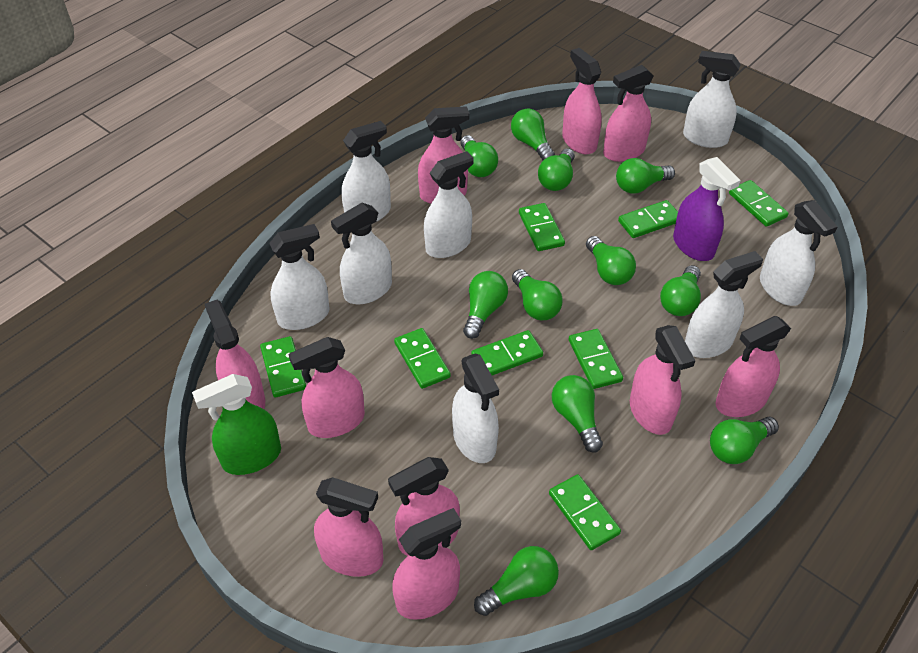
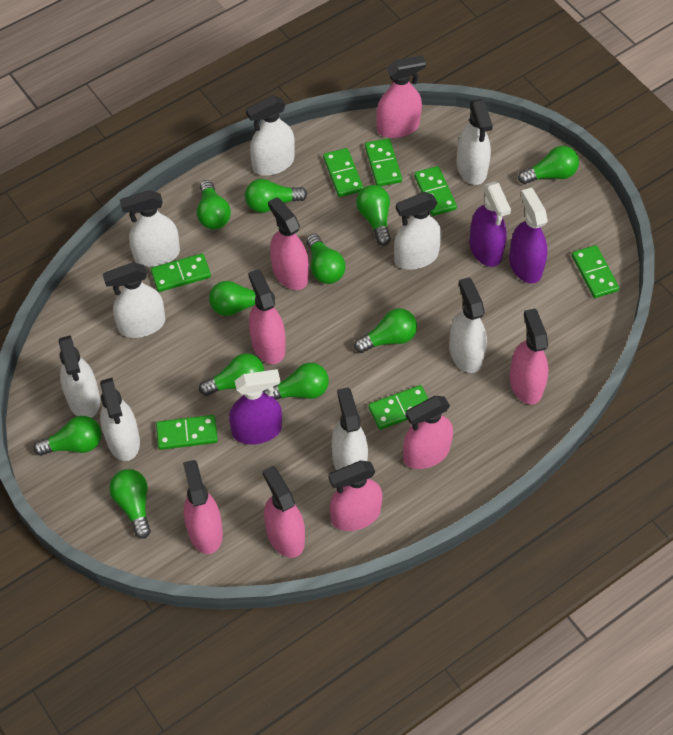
green domino: [260,336,306,397] [394,328,451,389] [471,330,543,375] [519,203,565,251] [549,474,621,550] [569,329,623,389] [618,200,678,238] [729,180,789,227] = 8 -> [151,253,211,292] [156,415,218,450] [323,148,364,197] [365,139,402,186] [368,385,428,430] [414,166,457,216] [572,245,619,298] = 7
green spray bottle: [192,374,281,475] = 1 -> none = 0
pink spray bottle: [205,300,265,409] [288,337,365,438] [314,477,384,577] [388,457,460,556] [392,508,461,620] [418,106,469,204] [562,48,602,154] [603,65,654,162] [630,325,696,435] [716,316,791,417] = 10 -> [183,460,223,554] [248,269,285,364] [263,466,305,558] [268,197,309,290] [329,461,383,531] [376,55,426,138] [403,396,453,469] [509,308,549,404] = 8
purple spray bottle: [673,157,741,261] = 1 -> [229,369,282,444] [469,182,511,267] [509,188,548,284] = 3
white spray bottle: [269,224,330,330] [331,203,392,304] [342,121,391,222] [424,151,474,258] [452,354,499,463] [683,51,741,148] [685,251,763,358] [760,200,837,306] = 8 -> [59,335,100,418] [100,378,140,461] [103,262,165,338] [120,190,180,267] [246,95,295,176] [332,387,368,470] [394,192,442,269] [449,277,487,373] [456,99,493,185] = 9

